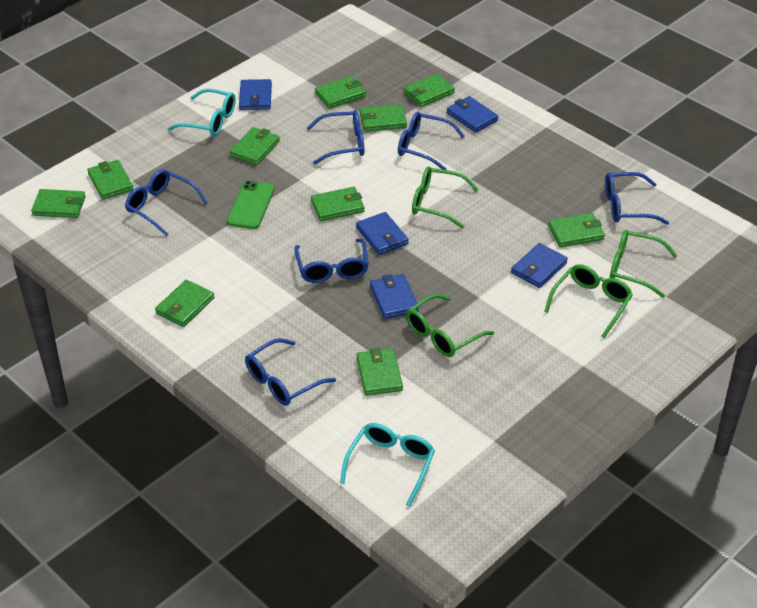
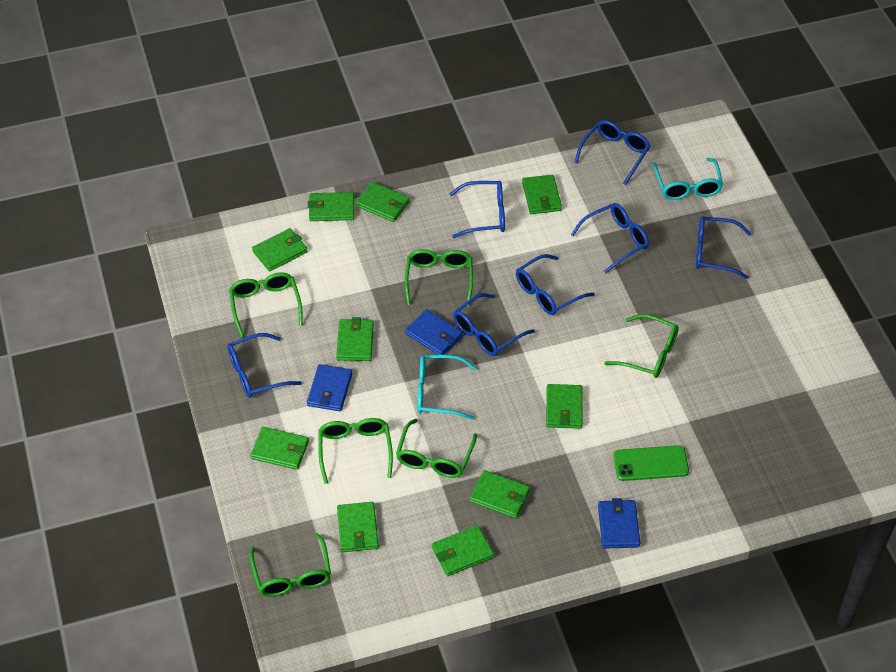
blue glasses: [125,169,208,236] [245,338,336,405] [294,239,369,283] [307,110,364,165] [398,112,465,170] [605,172,669,225] = 6 -> [227,333,302,398] [450,181,505,238] [453,293,535,356] [516,254,595,315] [571,203,649,273] [574,120,650,185] [696,216,751,279] = 7
blue wallet: [239,79,272,110] [356,212,409,255] [370,274,419,319] [447,96,499,133] [511,243,568,288] = 5 -> [307,364,352,411] [405,309,463,355] [598,498,640,549] = 3
green glasses: [406,294,494,357] [412,166,479,229] [544,264,633,338] [610,230,678,298] = 4 -> [229,272,303,337] [250,533,331,597] [318,418,393,484] [396,419,477,478] [405,249,473,306] [604,314,679,378] = 6

